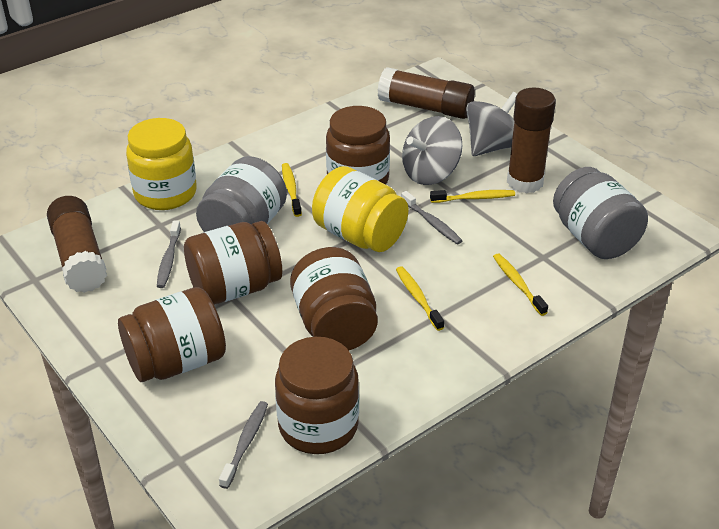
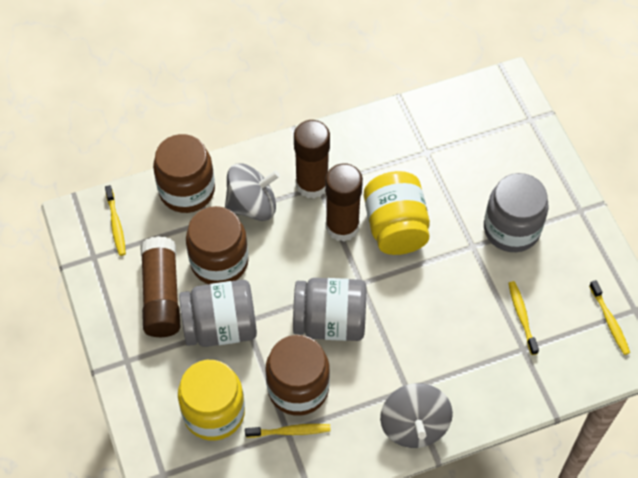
brown jar: [118,287,226,382] [184,221,282,305] [275,337,359,454] [290,247,378,350] [326,106,390,185] = 5 -> [153,134,215,213] [186,206,249,284] [265,335,330,416] = 3
grey jar: [196,156,287,232] [553,167,648,259] = 2 -> [179,280,257,347] [293,278,366,341] [484,173,549,252] = 3
grey toothbrush: [157,220,181,288] [219,401,268,489] [401,191,463,244] = 3 -> none = 0

